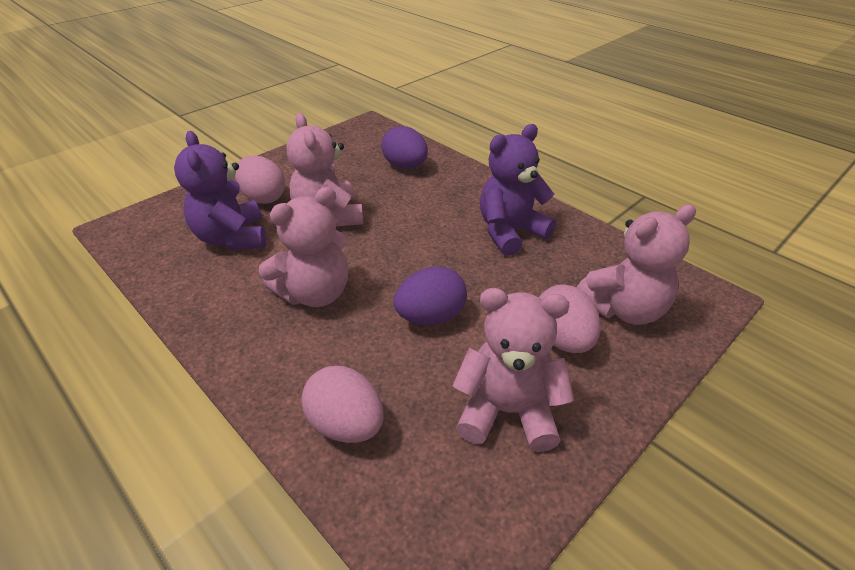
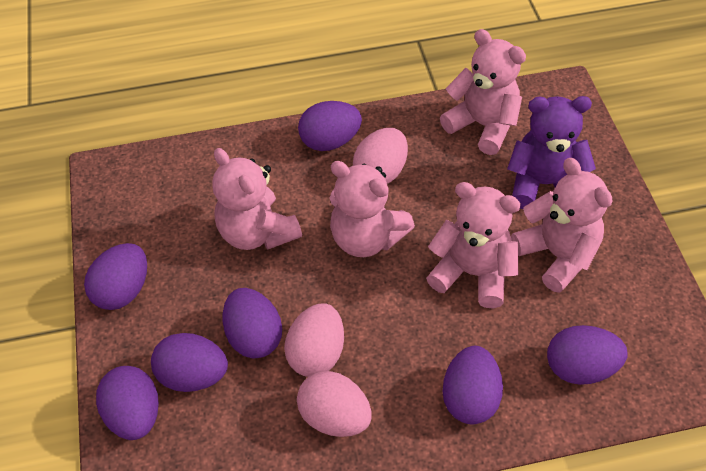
pink teddy bear: [259,187,348,307] [287,113,363,226] [452,288,574,452] [577,204,696,325] = 4 -> [212,148,302,250] [330,161,415,257] [426,182,521,309] [440,29,526,155] [511,158,612,293] = 5
purple egg: [381,126,428,169] [394,266,467,325] = 2 -> [84,243,147,310] [96,366,159,440] [151,333,228,392] [223,288,282,358] [298,101,362,151] [442,346,503,424] [547,325,628,385] = 7
purple teddy bear: [174,131,266,250] [480,124,556,256] = 2 -> [507,96,596,209] = 1

